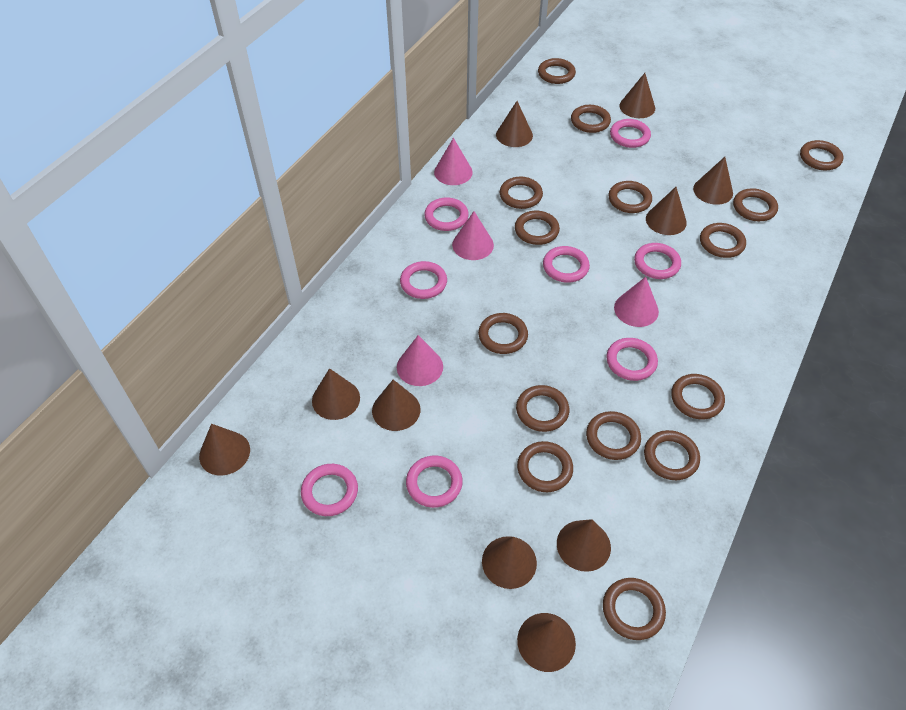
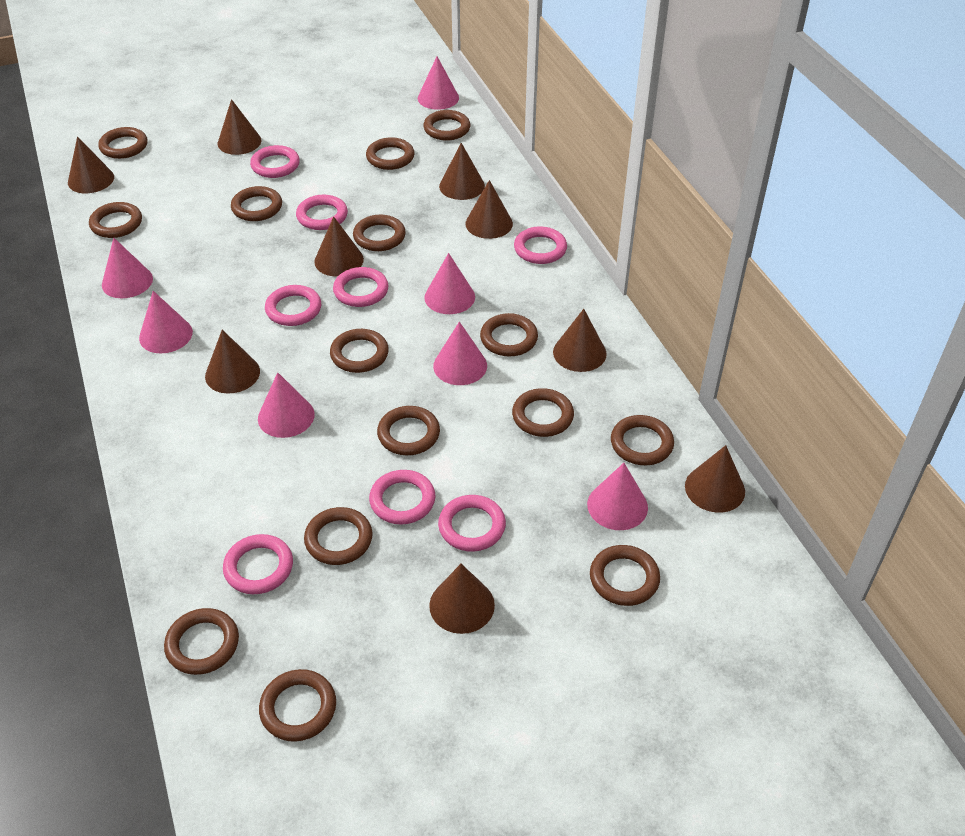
brown cone: [199,424,250,476] [312,368,360,420] [372,380,420,431] [482,536,537,589] [496,101,533,147] [517,613,576,672] [557,519,611,572] [619,73,655,118] [646,187,687,235] [693,157,733,205] = 10 -> [68,136,114,193] [205,330,260,394] [218,99,261,155] [314,216,364,277] [429,564,495,634] [439,143,485,200] [465,180,513,239] [553,309,607,372] [685,445,745,513] = 9
pink cone: [397,335,443,386] [434,138,473,185] [452,211,494,260] [614,277,659,327] = 4 -> [102,238,153,298] [139,291,193,353] [258,372,314,438] [418,57,459,110] [424,253,475,314] [433,322,487,385] [587,463,648,530] = 7

